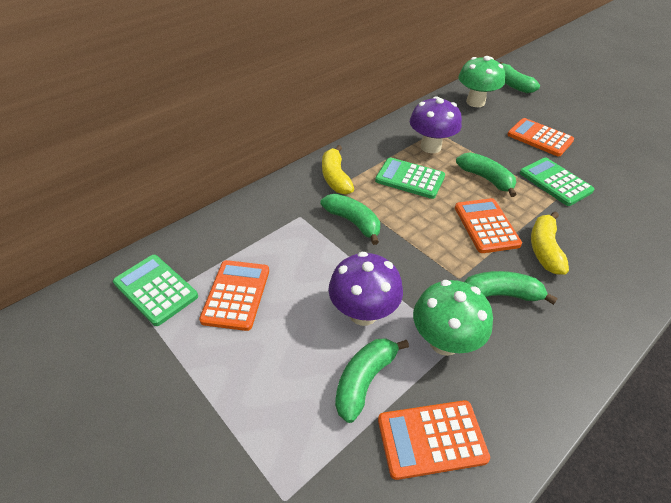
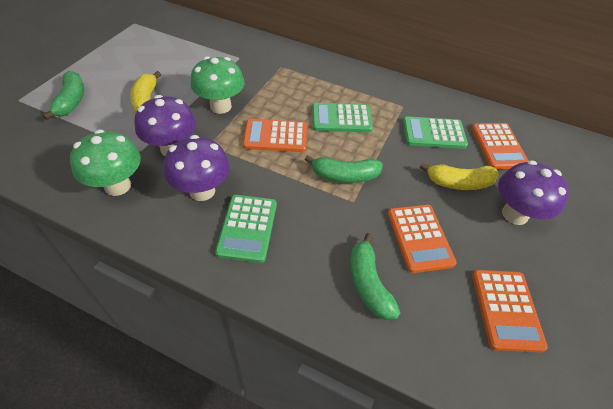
green banana: [321,194,380,245] [335,338,409,423] [456,152,517,197] [465,271,558,305] [500,62,540,93] = 5 -> [43,71,84,120] [304,155,383,183] [350,233,400,320] = 3
purple mushroom: [328,252,403,326] [410,96,462,153] = 2 -> [134,95,196,156] [164,135,230,201] [498,160,569,225] = 3

